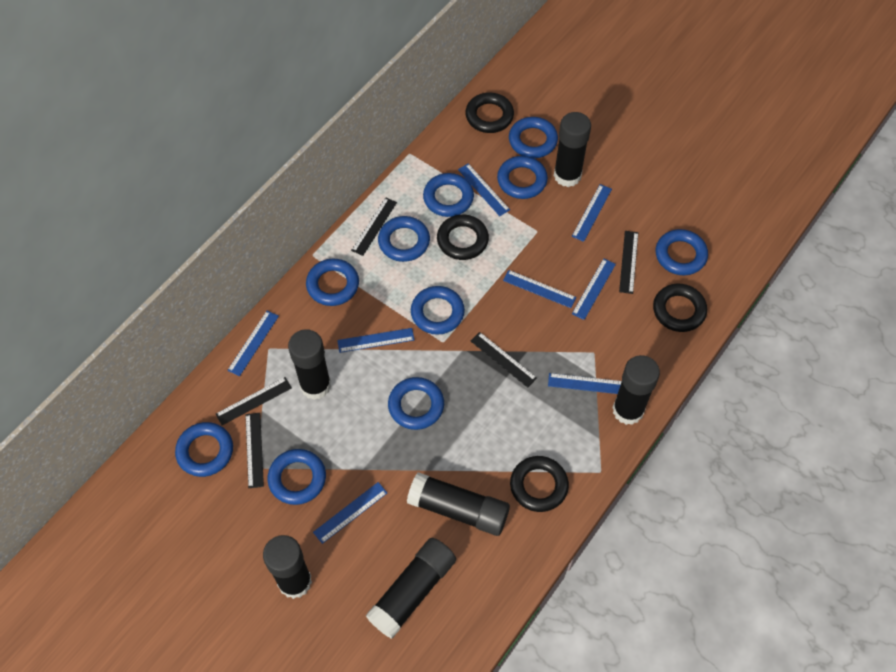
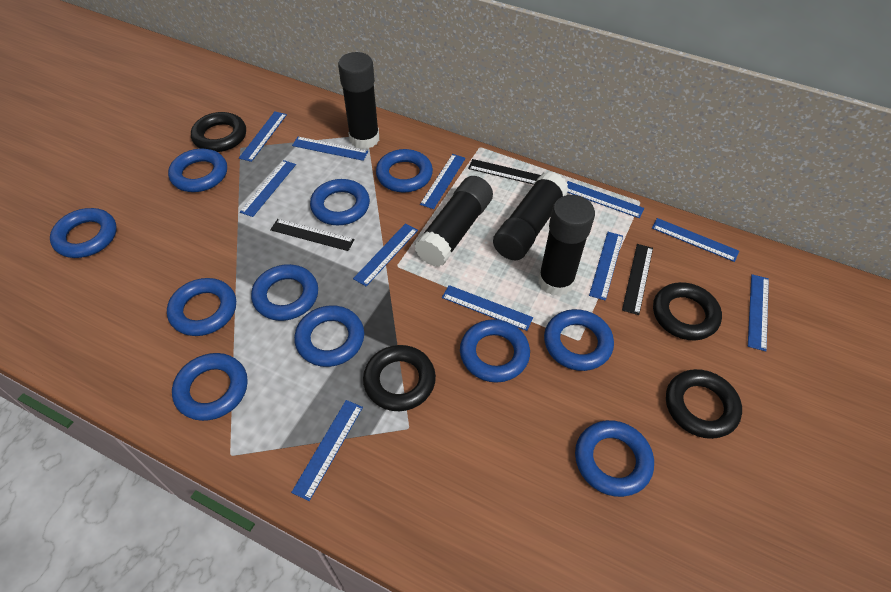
black glue stick: [263,535,312,599] [288,329,331,400] [365,538,456,639] [407,472,510,536] [554,112,591,187] [612,355,660,425] = 6 -> [338,52,379,149] [414,176,493,267] [493,171,569,260] [538,195,595,296] = 4
black ruler: [216,377,292,425] [245,413,264,488] [351,197,397,256] [471,332,537,388] [619,231,638,294] = 5 -> [270,219,355,251] [468,159,541,185] [622,244,653,315] = 3
blue ring: [175,422,233,477] [268,449,326,505] [306,259,359,306] [378,216,430,262] [388,377,444,430] [411,286,465,335] [423,173,474,217] [497,156,548,199] [509,117,558,158] [656,229,708,275] = 10 -> [50,208,117,258] [167,278,236,336] [168,149,227,192] [172,353,248,421] [251,264,318,321] [294,305,364,367] [310,179,370,225] [376,149,433,193] [460,319,530,383] [544,309,614,371] [575,420,654,497] = 11
blue ruler: [227,311,279,376] [313,482,387,544] [337,328,414,353] [458,163,510,216] [503,270,576,308] [548,373,622,394] [572,184,612,242] [572,259,616,320] = 8 -> [239,111,287,162] [240,160,296,217] [291,400,363,501] [292,137,368,161] [353,224,418,286] [420,154,466,209] [442,285,533,331] [567,181,644,218] [589,232,623,301] [652,218,739,262] [748,274,769,351] = 11

